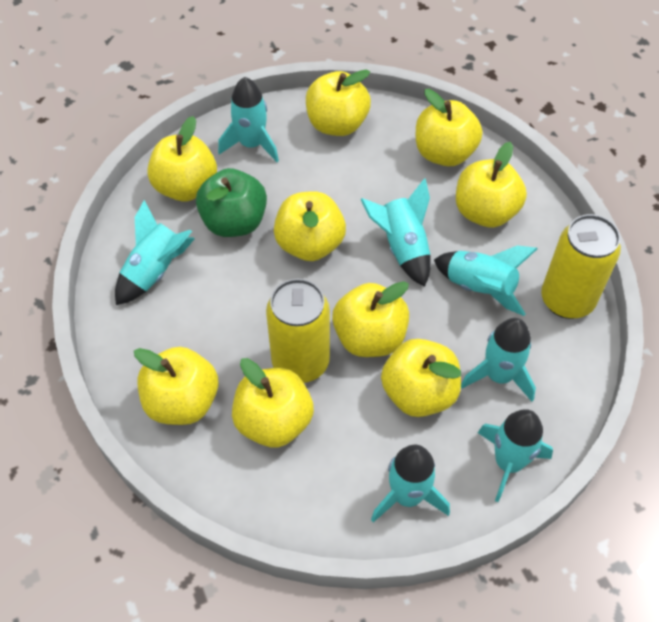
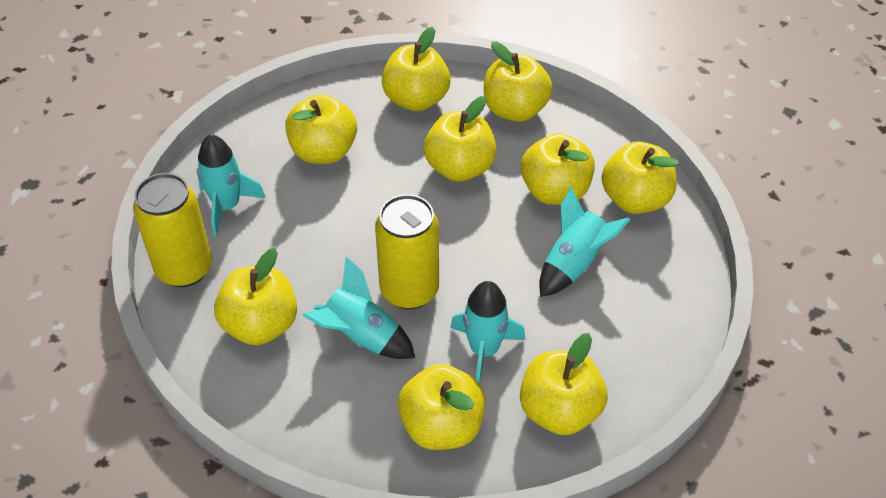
green apple: [196,168,267,237] = 1 -> none = 0
turquoise rocket: [115,200,195,305] [218,77,279,162] [361,178,431,287] [371,445,450,522] [434,245,537,316] [461,318,536,401] [478,409,553,502] = 7 -> [197,134,266,237] [302,256,415,359] [450,281,526,384] [539,187,631,297] = 4

